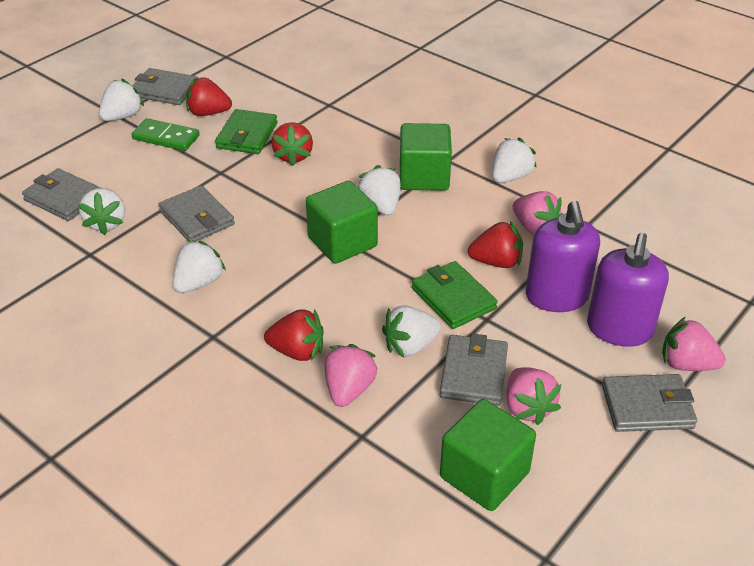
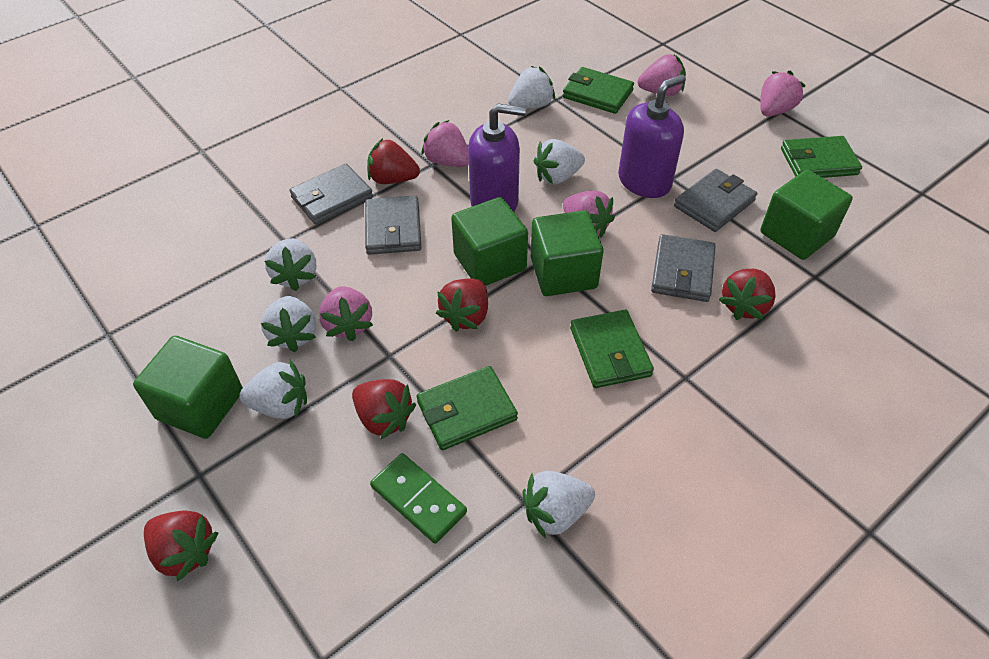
green cube: [306,181,378,264] [400,123,452,191] [440,399,536,511] = 3 -> [133,336,243,439] [451,197,528,286] [531,210,603,296] [760,170,853,260] = 4
green wallet: [215,109,277,154] [412,261,498,329] = 2 -> [417,366,518,450] [563,67,634,114] [570,310,654,388] [781,136,862,178] = 4
grey wallet: [22,168,101,221] [132,68,198,105] [159,185,235,241] [440,333,508,406] [602,374,697,432] = 5 -> [289,164,373,225] [365,196,422,255] [651,234,716,302] [674,169,757,232] = 4
pink strawberry: [325,344,377,407] [506,367,561,425] [513,191,562,235] [662,317,726,371] = 4 -> [319,286,373,341] [422,120,469,167] [563,191,615,238] [638,54,686,96] [760,71,806,117] = 5
red strawberry: [186,77,232,116] [264,309,324,361] [272,122,313,166] [468,221,523,268] = 4 -> [144,510,218,582] [352,379,416,439] [367,138,420,184] [436,279,488,332] [719,269,776,320] = 5

